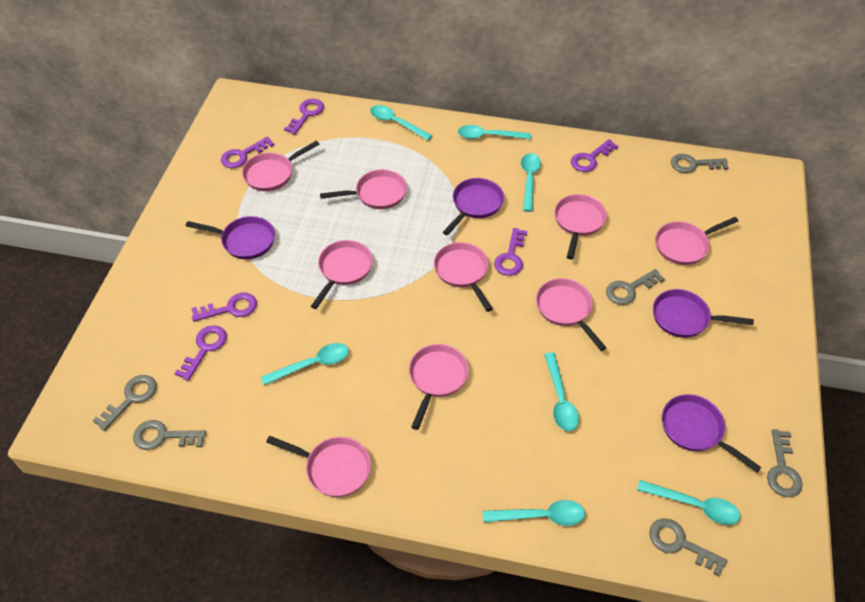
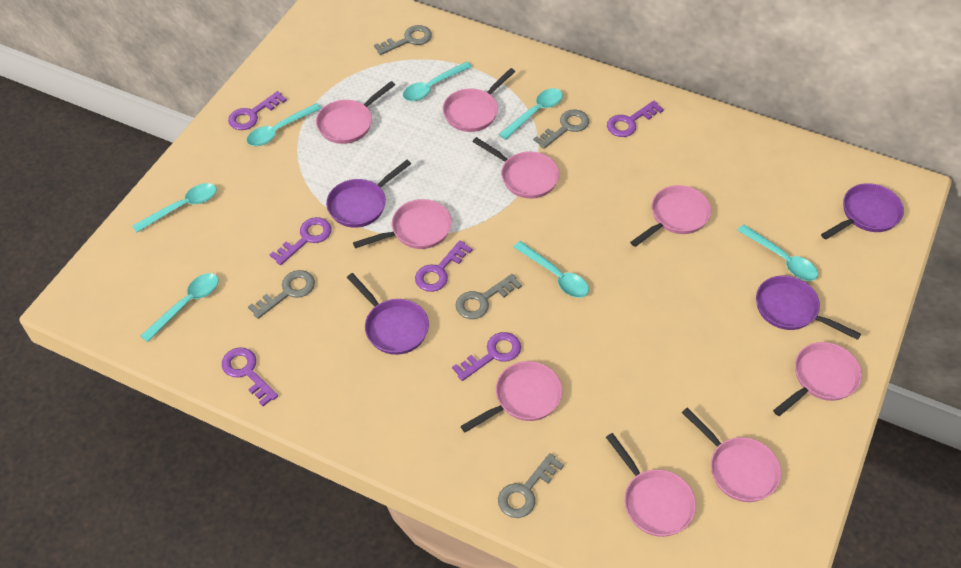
grey key: [93,375,157,431] [133,420,206,450] [606,269,665,305] [649,518,727,576] [671,154,729,173] [767,429,803,497] = 6 -> [248,270,315,319] [374,25,432,55] [455,274,522,319] [498,453,564,518] [534,109,589,149] = 5

